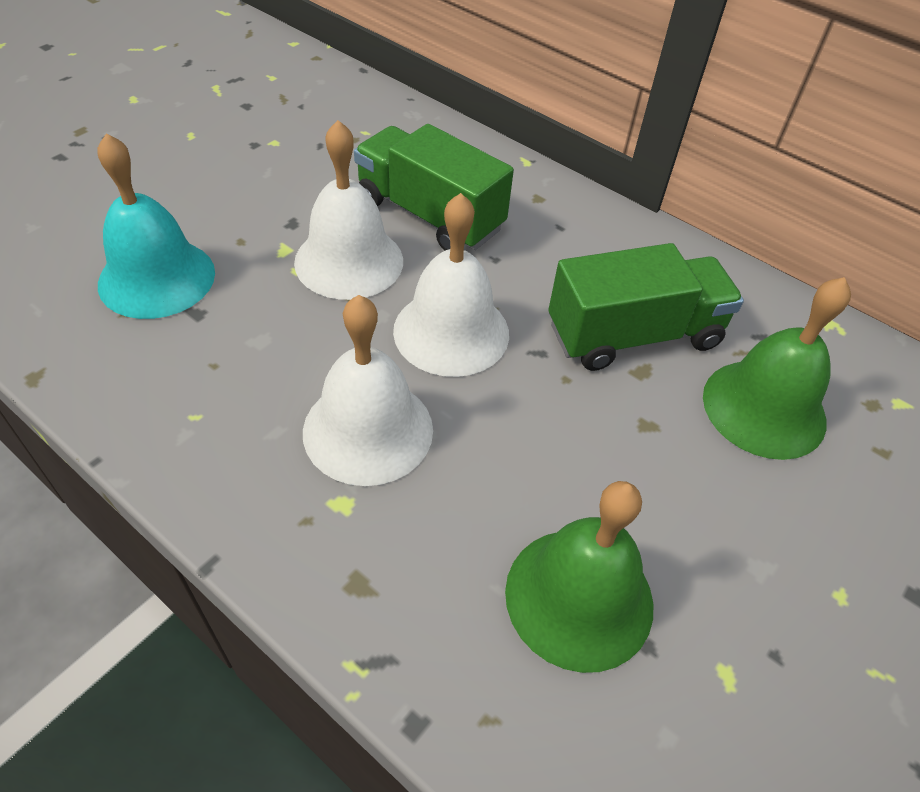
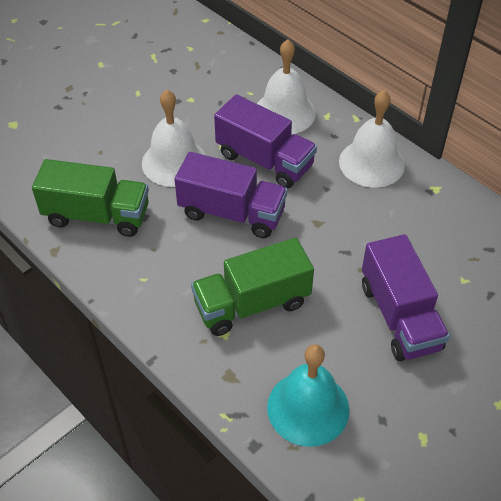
green bell: [505,481,653,673] [703,277,851,460] = 2 -> none = 0
purple truck: none = 0 -> [174,152,287,238] [214,94,317,189] [362,234,450,361] = 3

